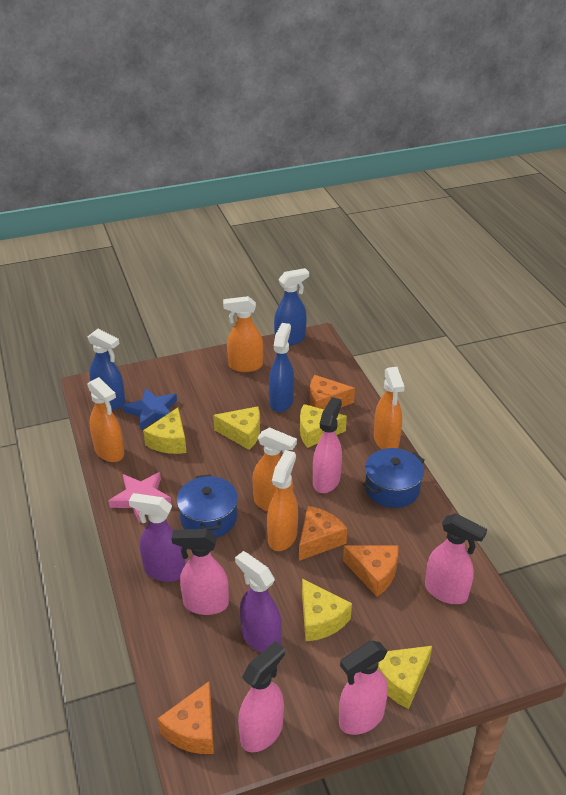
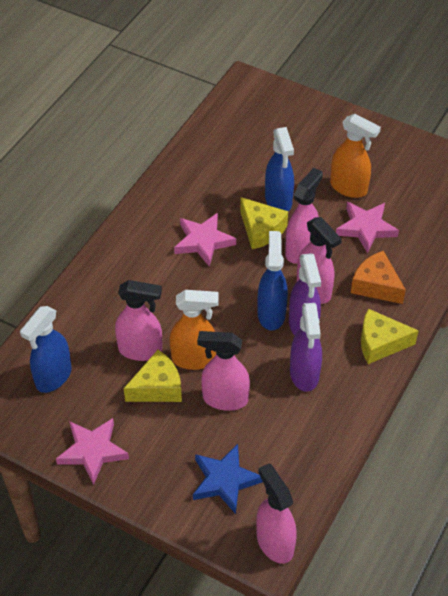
blue pot: [177,474,238,538] [363,448,425,508] = 2 -> none = 0
orange cheese: [158,681,214,754] [299,506,347,561] [310,375,355,409] [343,545,398,597] = 4 -> [351,251,406,304] = 1
orange spray bottle: [88,377,124,462] [223,296,263,372] [252,427,297,512] [267,450,298,551] [374,367,405,449] = 5 -> [169,290,219,370] [330,114,381,198] = 2
pink star: [109,472,172,523] = 1 -> [56,418,129,485] [174,213,236,267] [336,202,399,254] = 3
yellow cheese: [143,408,187,454] [213,406,260,450] [300,404,347,448] [302,579,352,641] [378,646,432,709] = 5 -> [124,350,182,402] [240,197,288,249] [361,309,419,364] = 3

